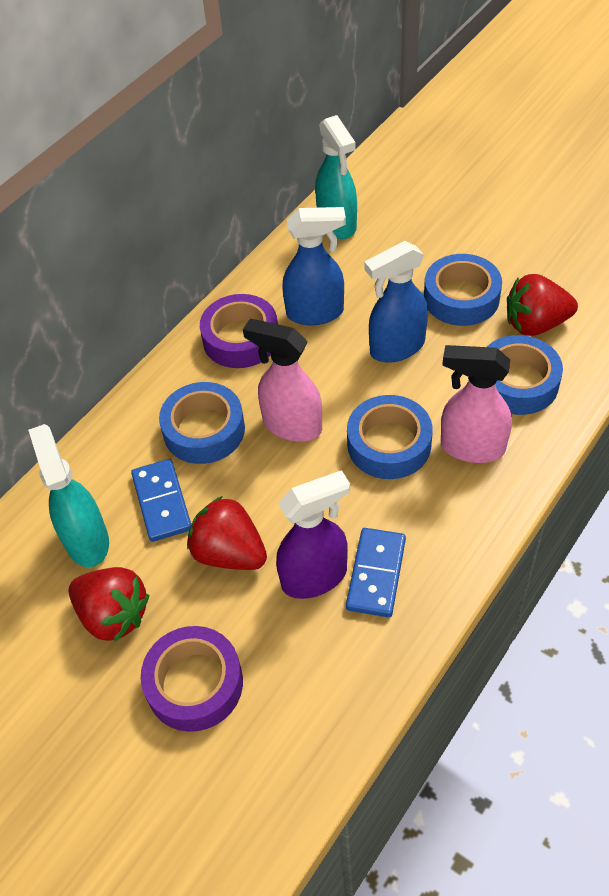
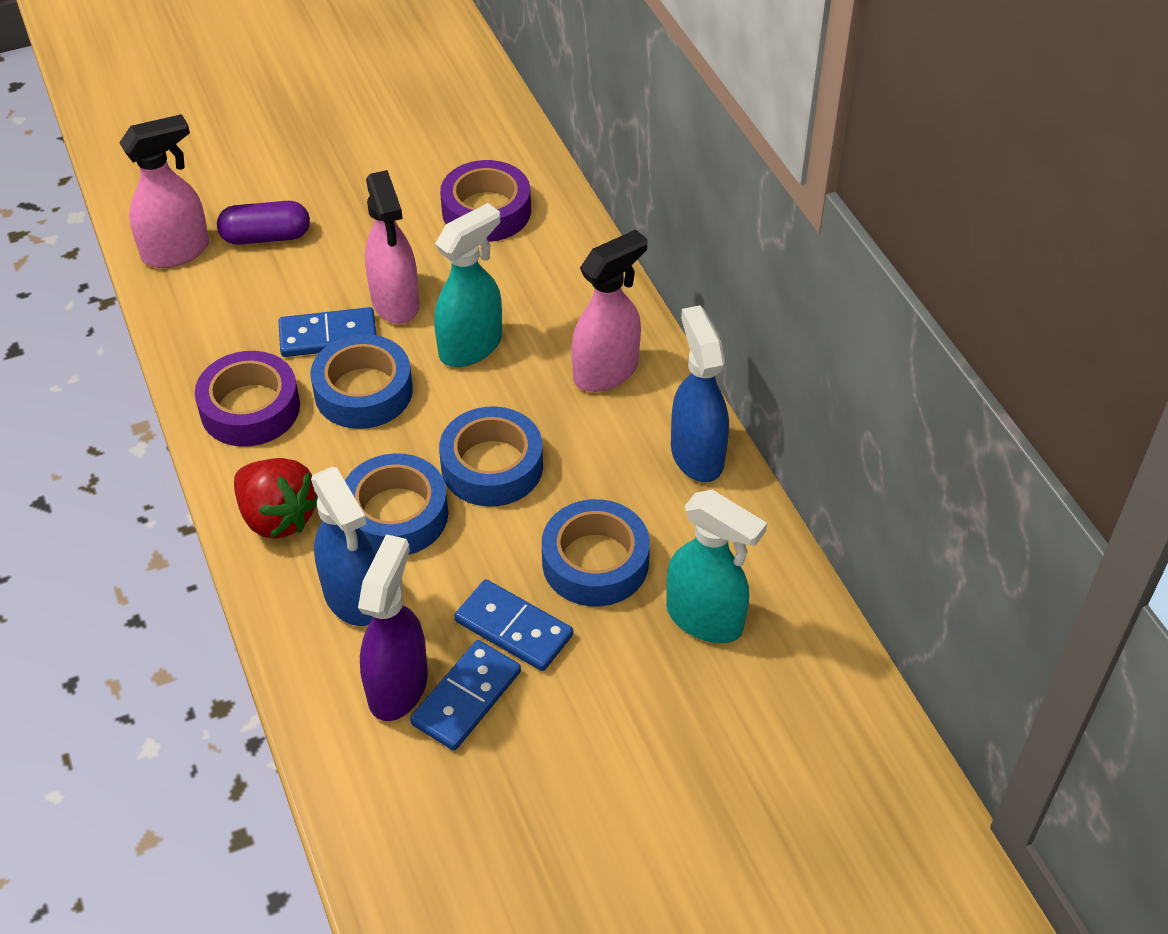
blue domino: [131,459,191,542] [346,528,406,617] = 2 -> [279,307,376,357] [410,640,521,751] [454,579,573,671] = 3
pink spray bottle: [243,319,322,442] [441,345,512,463] = 2 -> [119,114,209,268] [365,170,419,324] [572,230,648,392] = 3
purple capsule: none = 0 -> [217,201,310,245] = 1
red strawberry: [68,567,149,642] [187,496,267,570] [507,274,578,336] = 3 -> [234,458,318,539] = 1

